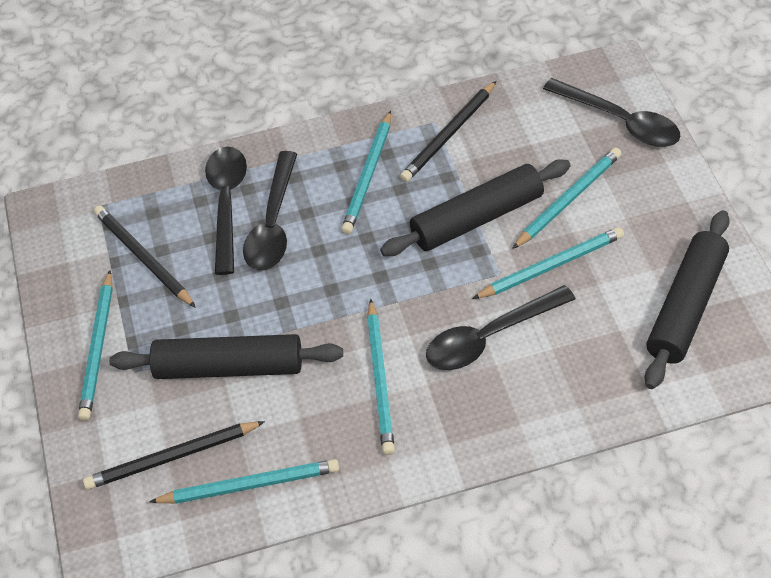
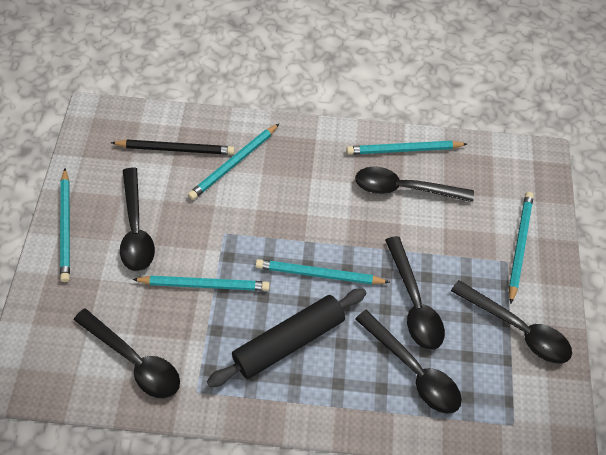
black pencil: [83,421,265,490] [94,206,196,308] [400,81,496,182] = 3 -> [111,140,235,155] = 1
black rolling pin: [109,334,343,379] [380,159,571,256] [645,210,730,389] = 3 -> [207,288,366,387] = 1
black spoon: [205,147,247,275] [243,151,297,271] [426,285,576,370] [543,78,681,147] = 4 -> [74,308,180,398] [120,168,155,271] [355,166,474,202] [355,310,462,414] [385,236,445,350] [451,280,572,364] = 6

